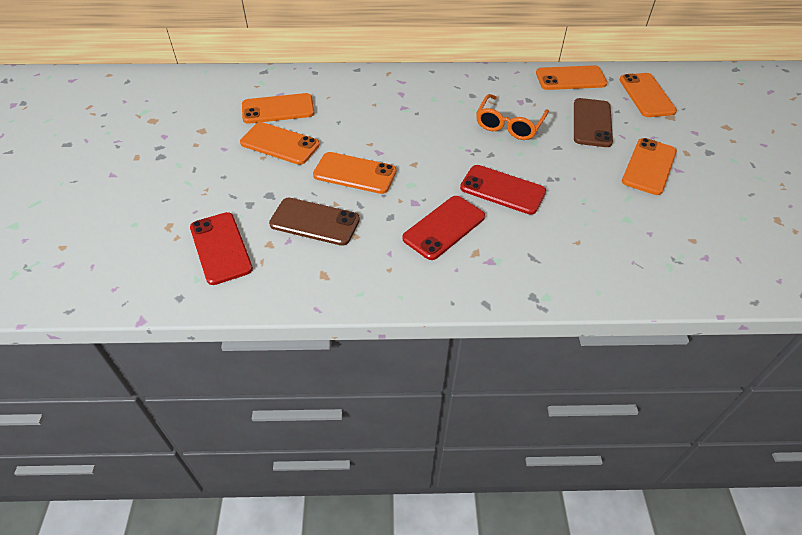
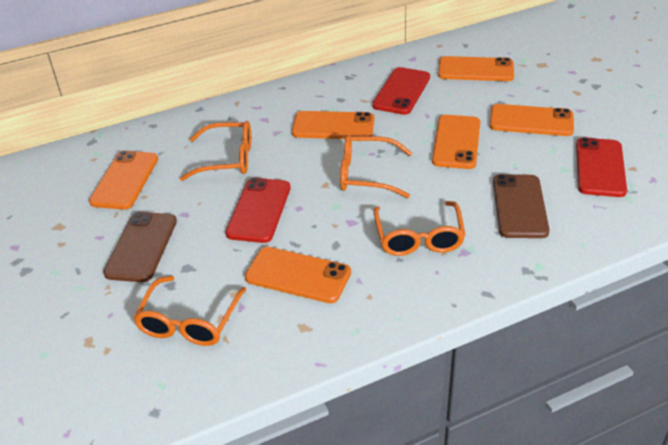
orange glasses: [476,94,549,140] = 1 -> [133,276,246,346] [180,121,251,181] [340,135,412,198] [373,201,465,256] = 4

